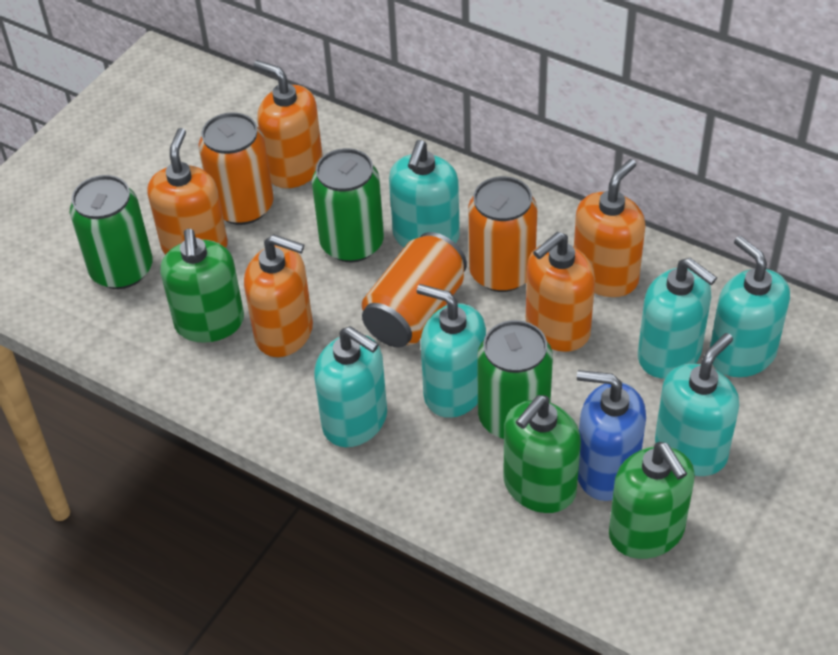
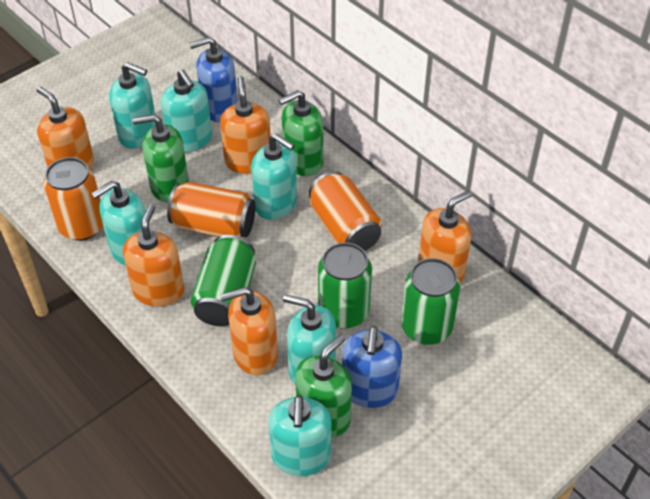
blue soap dispenser: [577,370,646,501] = 1 -> [189,37,238,122] [342,326,402,408] = 2

